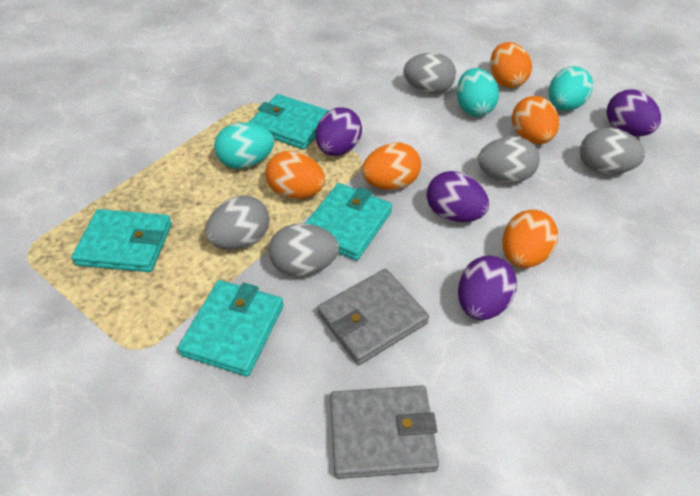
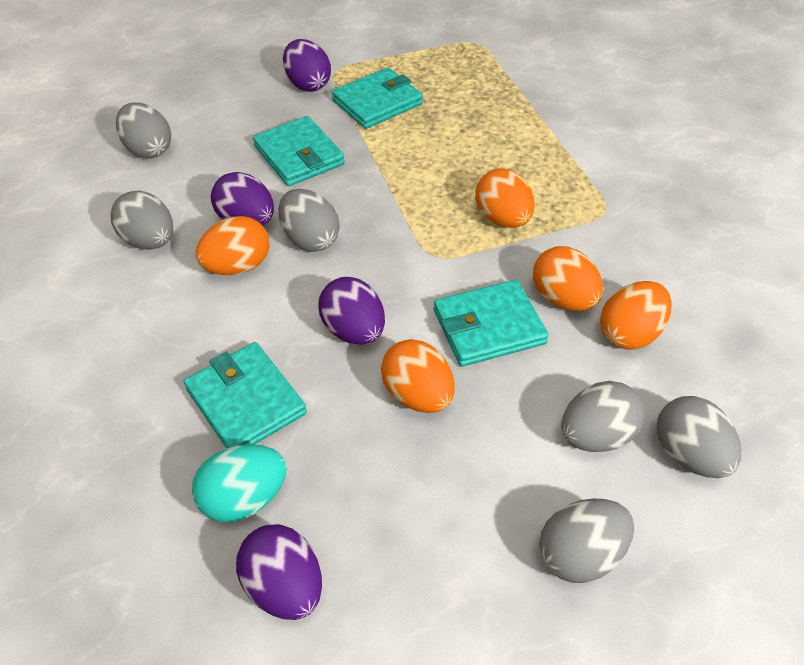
grey egg: [205,195,270,250] [268,223,339,276] [404,53,456,94] [478,137,540,183] [580,128,645,174] = 5 -> [111,191,173,250] [116,102,171,159] [278,189,339,252] [539,498,634,583] [561,381,645,452] [657,396,741,478] = 6
grey wallet: [318,269,429,365] [330,385,439,479] = 2 -> none = 0
turquoise egg: [214,123,274,169] [457,68,499,116] [548,66,593,111] = 3 -> [192,444,287,522] = 1

